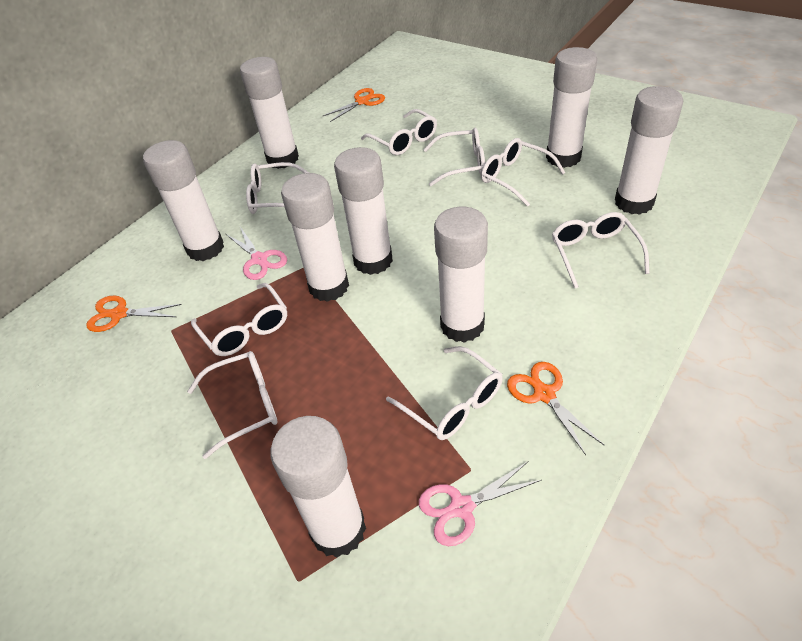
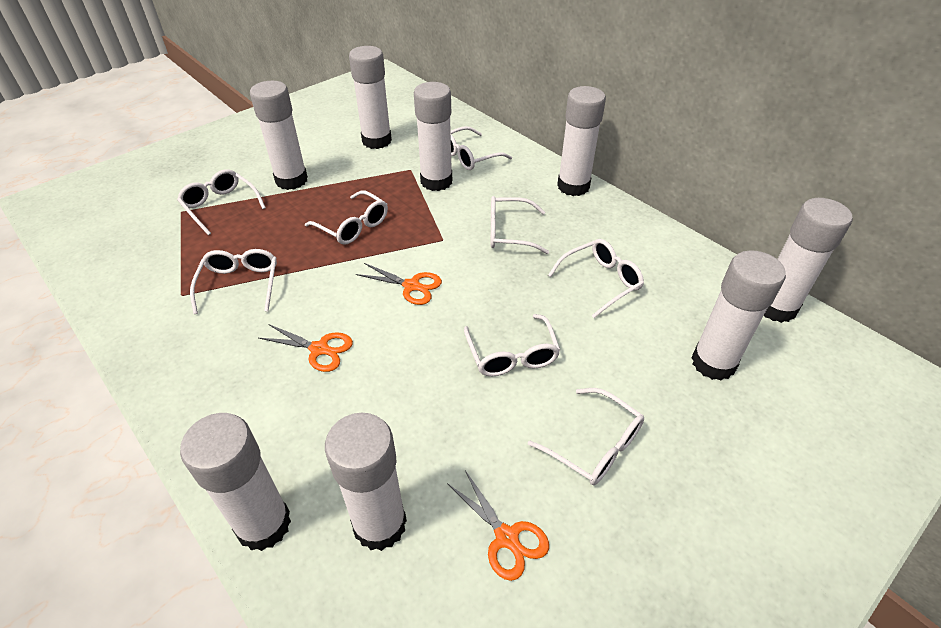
pink scissors: [226,227,287,280] [419,462,541,546] = 2 -> none = 0

